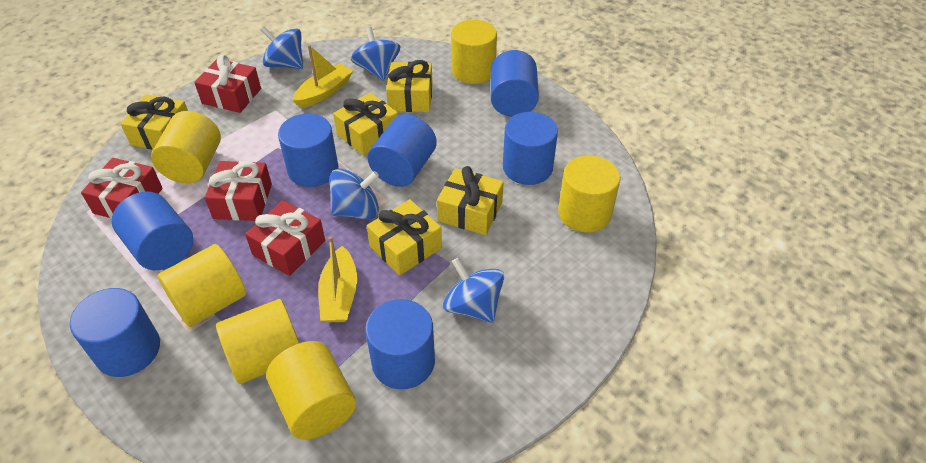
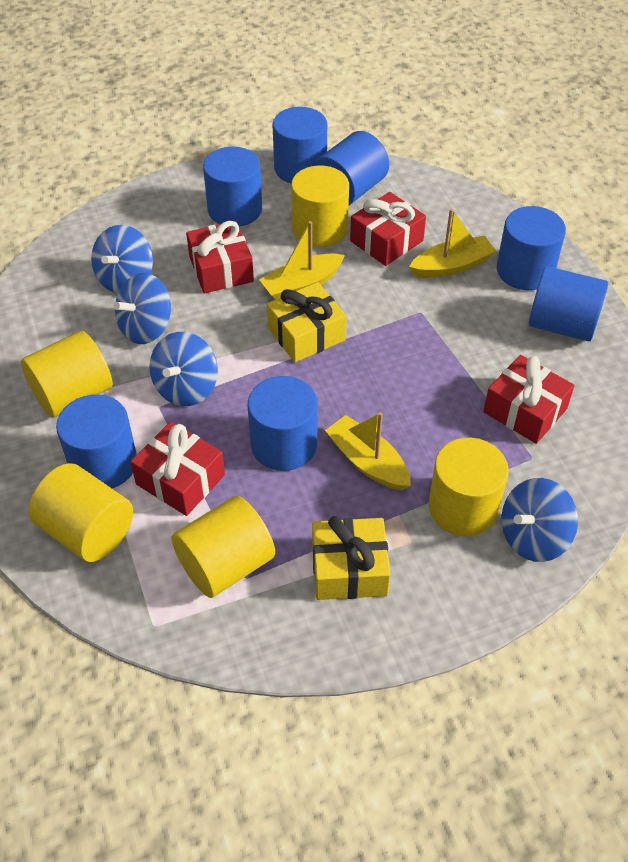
yellow boat: [292,45,353,108] [318,236,357,322] = 2 -> [259,221,345,299] [325,412,411,491] [409,209,496,278] = 3
yellow cylinder: [151,111,221,184] [158,244,246,327] [216,299,299,384] [266,341,356,440] [451,20,497,84] [558,155,620,232] = 6 -> [21,331,113,418] [28,463,133,562] [172,496,275,598] [291,166,349,247] [428,438,509,536] = 5
yellow gift: [121,94,188,150] [333,93,398,155] [367,199,442,275] [386,60,433,112] [437,166,504,235] = 5 -> [267,282,347,362] [312,516,391,600] = 2

